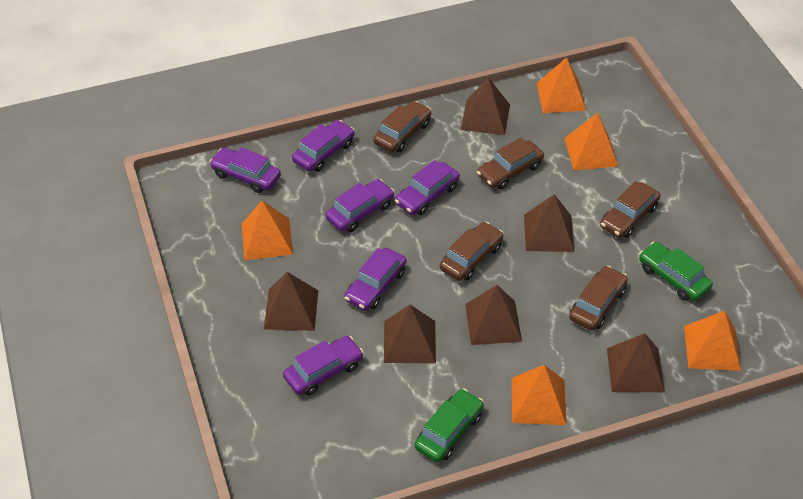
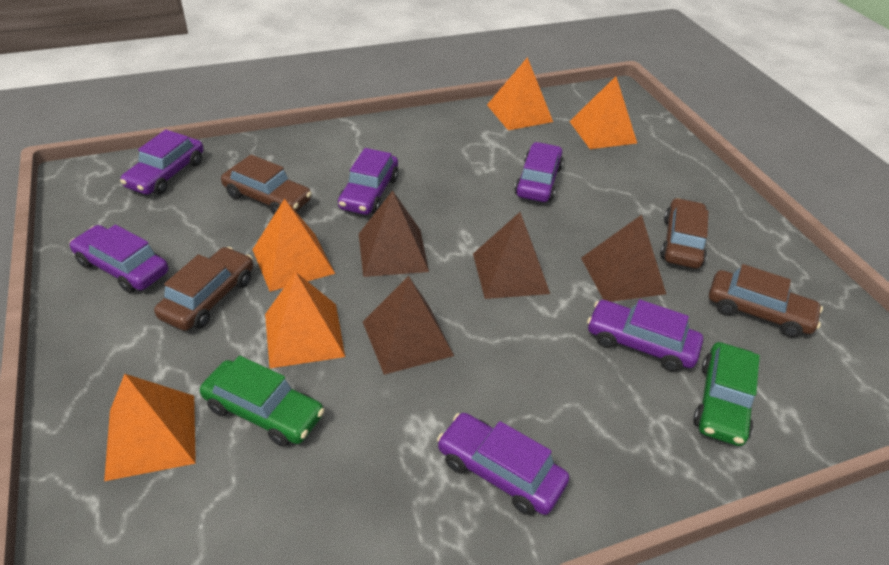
brown car: [373,101,431,153] [440,222,503,281] [477,137,544,189] [569,265,628,330] [600,181,660,238] = 5 -> [154,247,253,331] [221,155,312,214] [660,198,708,269] [709,264,823,338] = 4
brown pyramid: [264,272,318,331] [384,304,436,363] [461,77,510,135] [465,285,522,345] [524,194,574,252] [607,333,665,392] = 6 -> [359,190,429,277] [363,276,454,375] [473,212,550,299] [581,215,666,302] = 4

